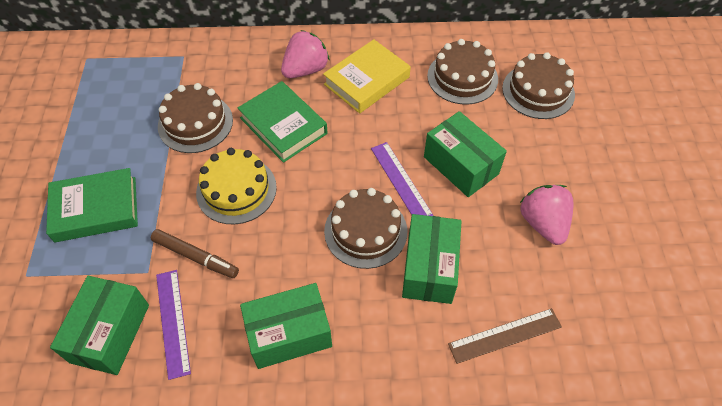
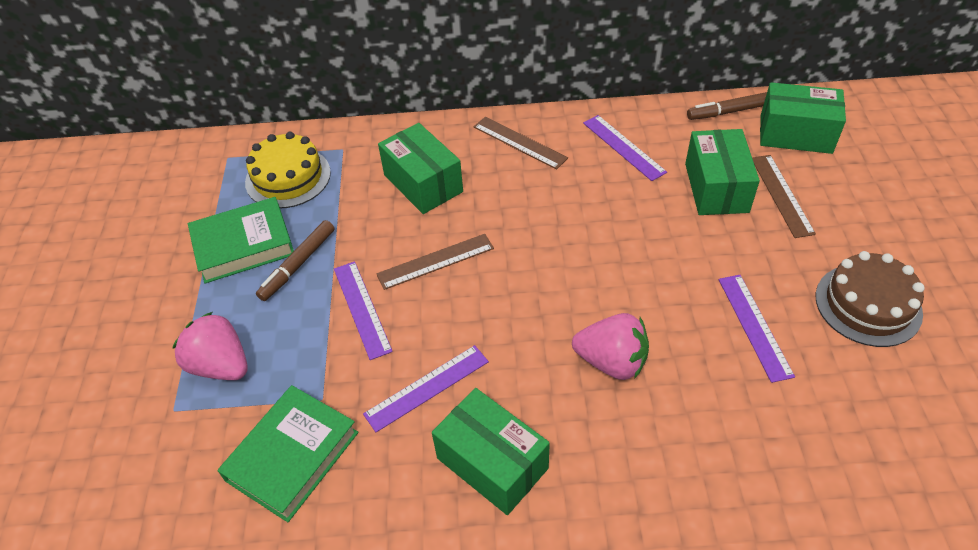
brown cake: [158,83,233,153] [324,188,407,269] [427,39,498,105] [502,52,575,119] = 4 -> [816,251,925,347] = 1
brown marker: [151,229,239,278] = 1 -> [256,220,335,301] [687,92,767,120] = 2
brown ruler: [448,308,562,364] = 1 -> [376,234,494,290] [474,117,568,170] [752,155,816,238] = 3
purple ruler: [156,270,191,380] [371,142,434,216] = 2 -> [334,261,393,360] [363,345,489,432] [583,115,667,181] [719,275,795,383] = 4
yellow book: [323,39,411,113] = 1 -> none = 0

